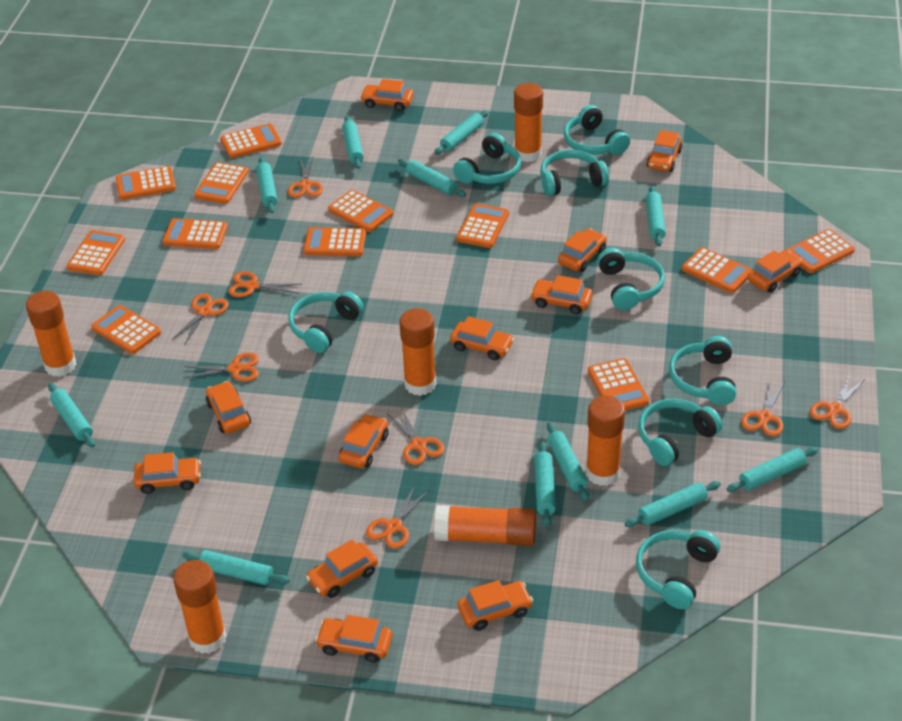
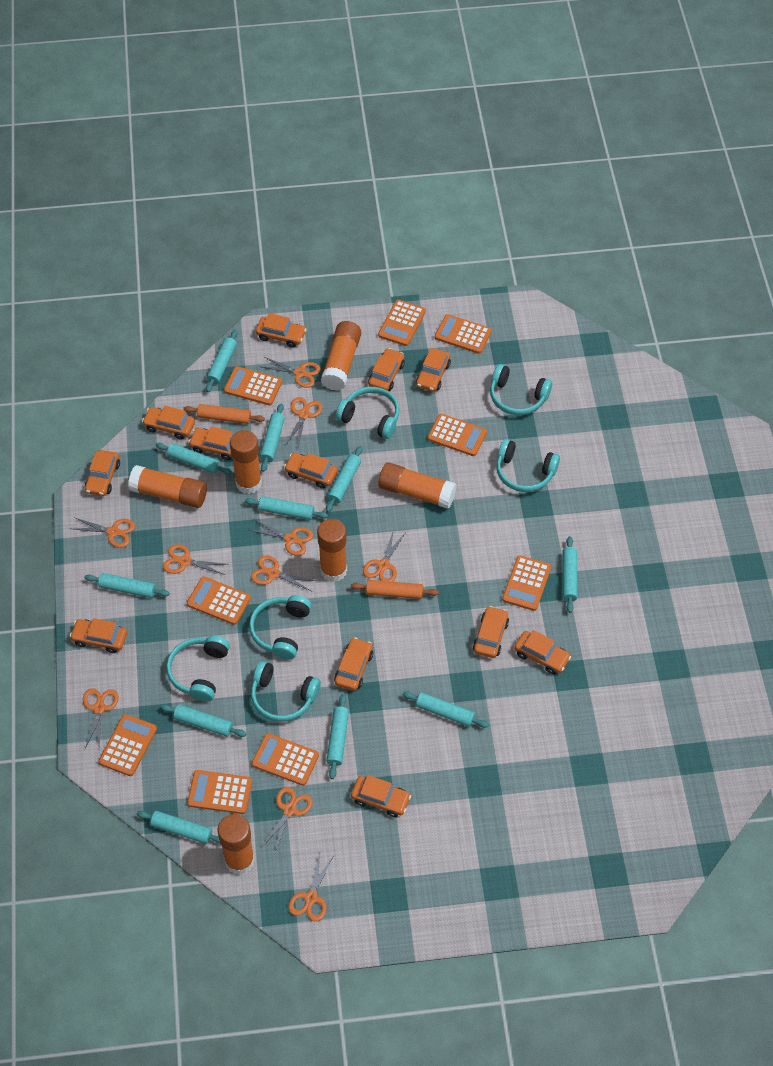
orange calculator: [67,230,125,275] [91,305,161,354] [116,166,176,200] [163,218,228,249] [194,162,249,204] [221,123,282,158] [303,227,366,256] [328,190,393,232] [456,203,509,248] [588,358,649,410] [682,247,752,293] [786,229,855,273] = 12 -> [99,714,157,776] [187,577,251,625] [187,770,252,814] [224,366,282,405] [252,733,319,786] [378,300,426,346] [428,414,487,456] [435,314,492,354] [502,555,551,611] = 9
orange rolling pin: none = 0 -> [183,404,265,424] [351,580,439,599] = 2
orange scissors: [171,293,229,344] [184,353,259,382] [228,271,301,297] [288,157,323,198] [366,485,430,549] [387,407,445,465] [741,380,785,436] [810,375,865,429] = 8 -> [71,518,135,548] [83,688,119,749] [163,544,229,575] [250,519,313,556] [251,555,316,591] [259,357,321,388] [261,787,313,854] [286,397,323,446] [288,853,334,922] [363,529,406,582] = 10
turquoise headphones: [288,292,363,353] [453,133,521,184] [540,150,609,196] [564,105,630,155] [597,248,665,310] [636,530,720,609] [638,399,722,466] [669,336,736,405] = 8 -> [166,636,230,702] [249,595,311,660] [251,661,321,722] [336,387,399,439] [490,364,552,415] [496,439,560,492] = 6

